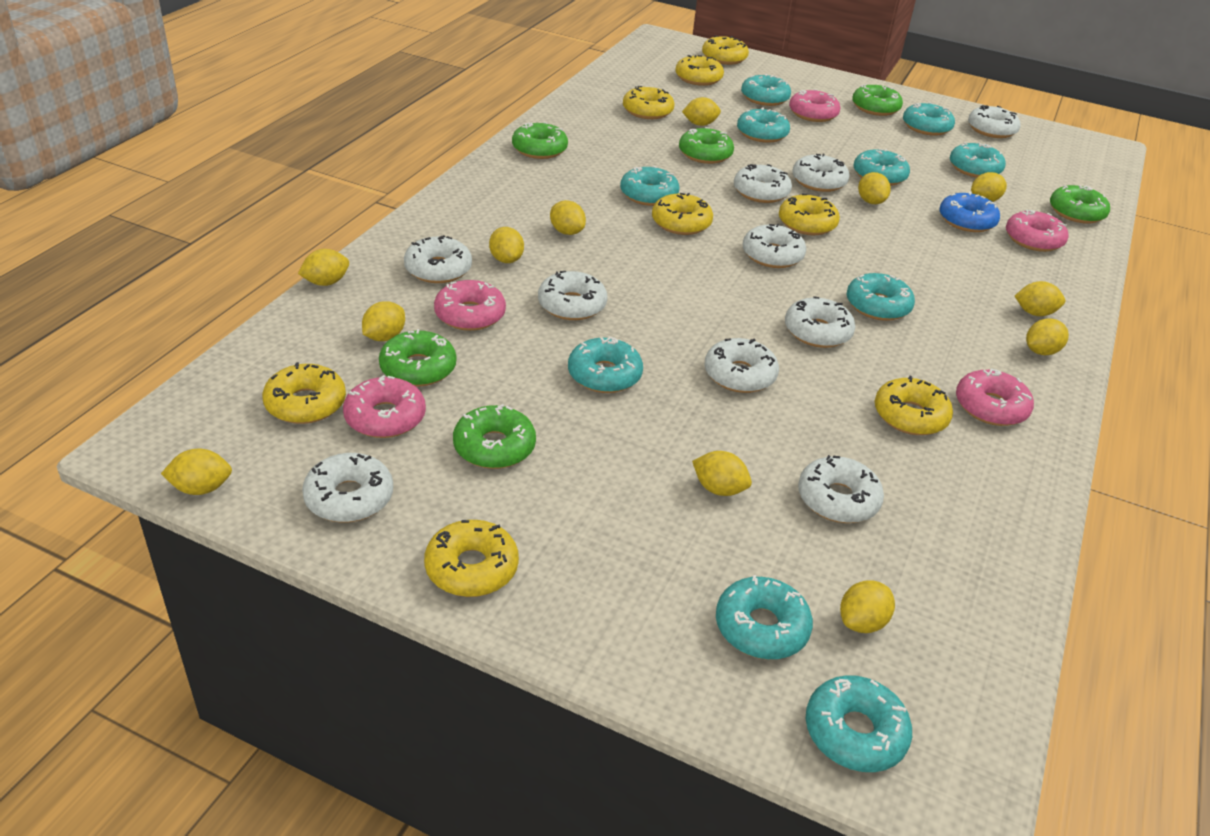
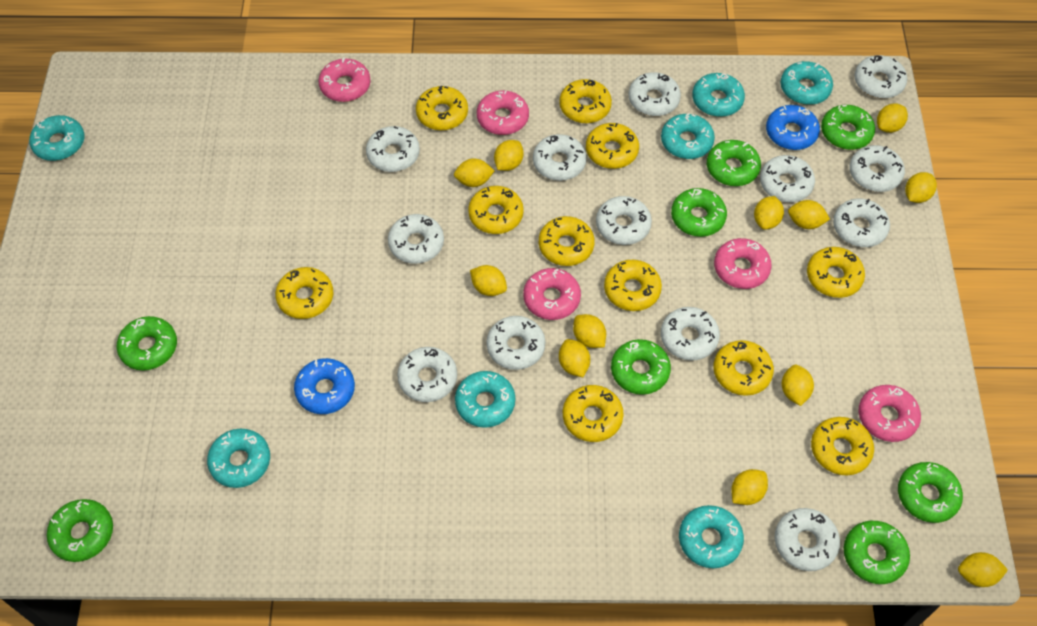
blue donut: [939,191,1000,232] = 1 -> [294,358,355,414] [766,105,820,150] = 2
green donut: [379,329,456,387] [453,404,536,469] [512,122,568,159] [679,127,734,164] [852,84,903,116] [1050,185,1110,224] = 6 -> [47,499,113,562] [117,316,177,371] [611,339,671,395] [671,188,727,237] [707,140,761,186] [821,105,875,150] [844,521,910,584] [898,462,963,523] = 8
turquoise donut: [568,337,643,393] [620,166,680,206] [716,575,813,660] [737,107,790,143] [741,74,791,106] [806,675,912,772] [846,273,915,321] [854,149,910,186] [903,102,955,136] [950,142,1006,178] = 10 -> [29,115,84,161] [207,429,270,488] [455,371,515,428] [661,113,715,159] [679,505,744,568] [692,73,745,117] [781,61,833,105] = 7
white donut: [302,453,393,522] [404,235,472,283] [538,271,607,320] [704,338,779,393] [734,164,792,203] [742,224,806,268] [785,296,856,348] [792,154,850,192] [798,455,884,523] [968,105,1021,138] = 10 -> [366,126,420,172] [388,214,444,264] [397,347,457,402] [487,316,545,370] [533,134,587,181] [596,196,652,245] [629,72,681,116] [661,307,720,361] [760,155,815,202] [775,508,840,571] [833,198,890,247] [850,145,905,192] [854,55,907,98] = 13
yellow donut: [262,362,346,424] [424,520,519,597] [623,86,675,119] [652,193,713,235] [675,55,724,86] [702,36,749,65] [779,193,840,235] [875,376,953,435] = 8 -> [275,267,333,319] [416,85,468,131] [468,186,524,234] [539,216,595,266] [559,79,612,123] [563,385,624,442] [586,123,639,169] [604,260,662,311] [713,340,774,396] [807,247,865,298] [811,417,874,476] = 11

